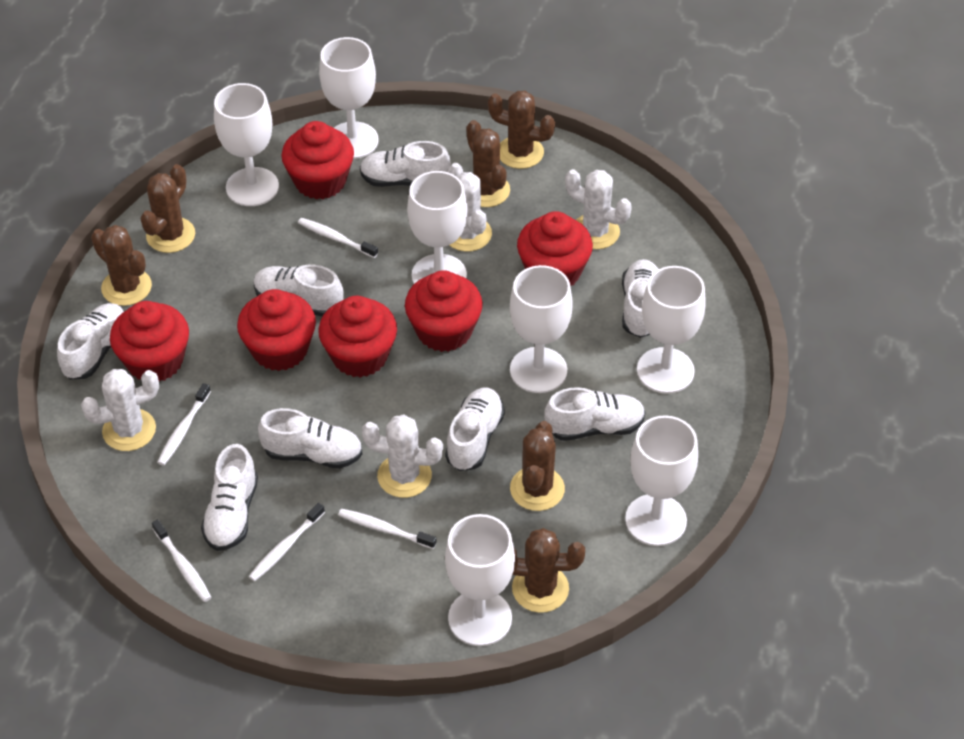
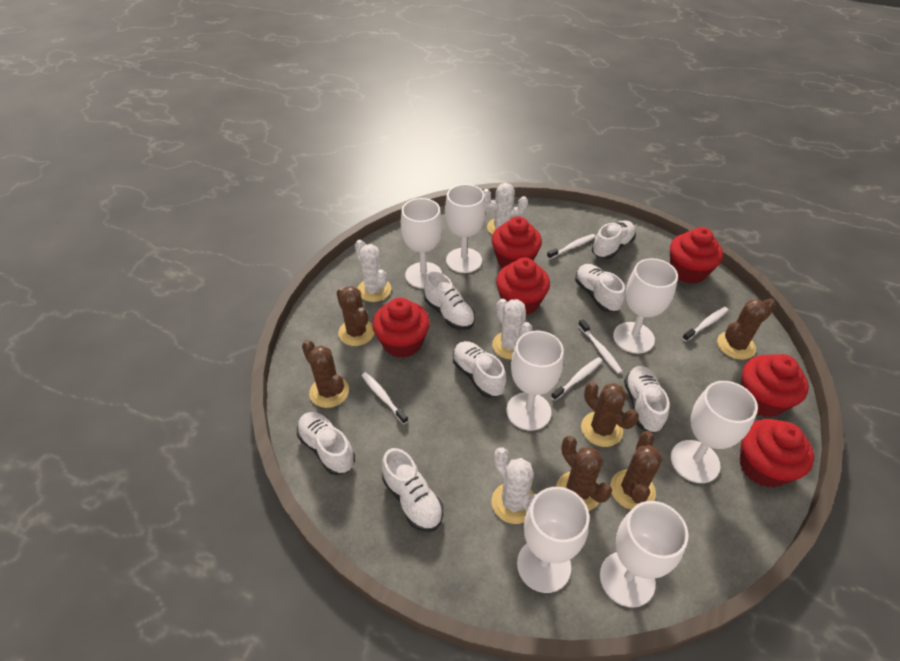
white shoe: [57,303,124,380] [201,444,258,551] [253,265,344,317] [258,408,363,469] [360,141,451,187] [445,387,505,471] [544,387,646,441] [622,259,658,338] = 8 -> [297,412,355,475] [382,448,443,532] [424,272,475,330] [453,341,506,398] [575,264,625,312] [592,220,636,259] [624,366,669,433] = 7

